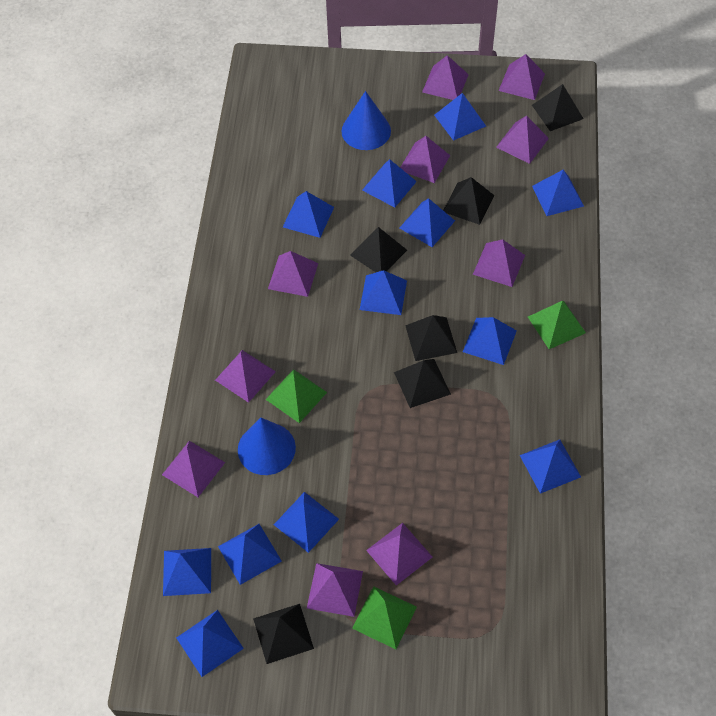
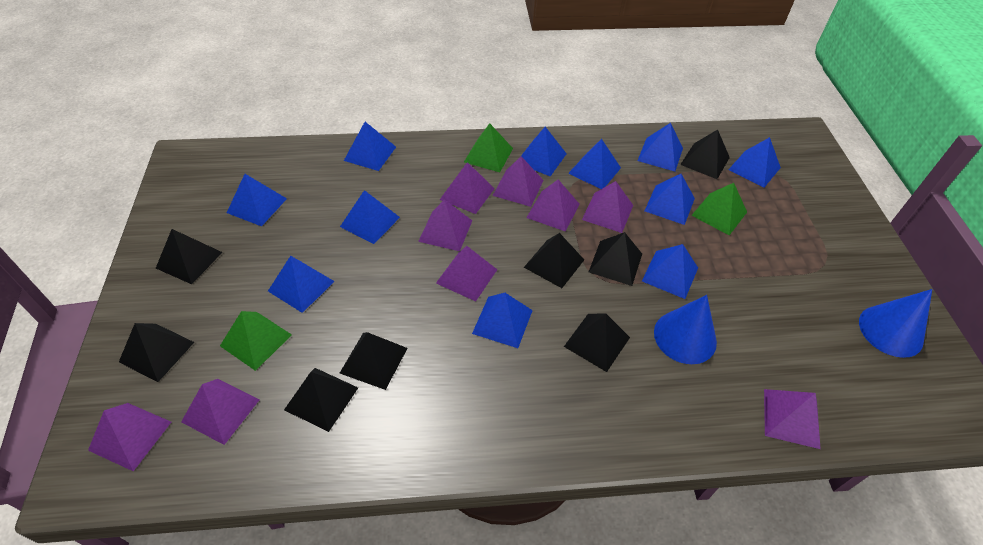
black pyramid: [253,604,314,664] [350,227,407,272] [394,359,451,408] [405,315,457,361] [443,177,495,225] [532,84,584,131] = 6 -> [119,323,194,382] [156,229,223,284] [284,368,358,432] [340,332,408,390] [524,233,584,288] [564,313,630,372] [589,232,642,286] [680,129,730,179] = 8
blue pyramid: [163,548,211,596] [176,610,244,677] [218,524,282,585] [274,492,339,553] [283,191,334,238] [360,270,407,315] [362,159,417,208] [400,198,455,247] [434,93,486,141] [463,317,517,365] [520,440,581,494] [532,170,584,216] = 12 -> [227,174,287,226] [268,256,335,313] [340,190,400,244] [344,122,396,171] [472,293,533,348] [520,127,567,176] [568,139,621,189] [638,123,683,172] [642,244,698,299] [645,174,695,225] [728,137,781,188] = 11
purple pyramid: [162,441,225,497] [215,350,276,403] [268,251,318,297] [307,563,363,617] [366,523,432,585] [400,136,450,183] [422,55,469,100] [473,239,525,287] [496,115,549,164] [499,54,545,100] = 10 -> [88,403,171,471] [181,379,260,445] [418,199,472,251] [436,246,497,301] [440,162,495,214] [493,156,544,207] [526,180,580,232] [582,181,633,233] [764,389,821,449] = 9

